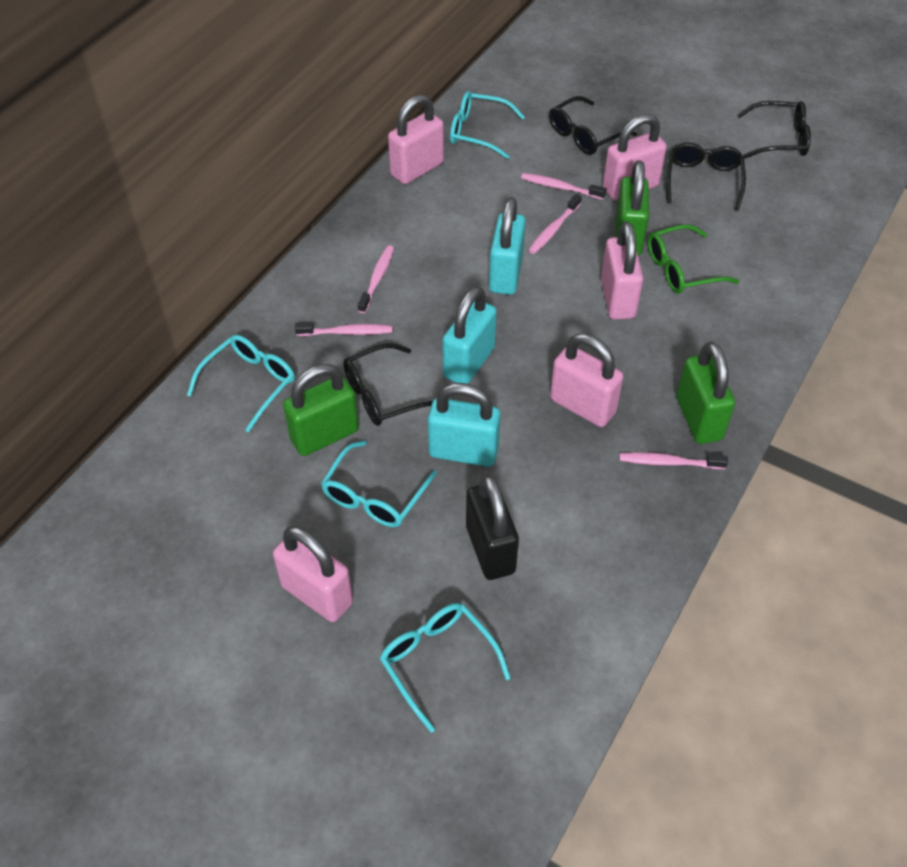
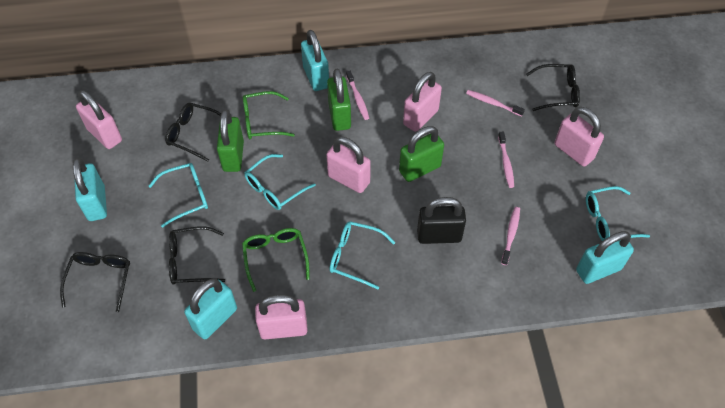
green glasses: [648,224,739,294] = 1 -> [242,228,310,292] [243,91,295,139] = 2
pink toothbrush: [295,323,393,336] [358,245,394,313] [521,173,606,200] [528,194,582,254] [620,452,728,469] = 5 -> [346,71,369,120] [466,90,525,116] [498,132,514,188] [501,207,520,265] = 4
turquoise padlock: [428,383,501,467] [442,286,497,384] [489,197,526,295] = 3 -> [73,158,107,221] [184,279,237,339] [301,30,329,91] [576,231,634,284] = 4

